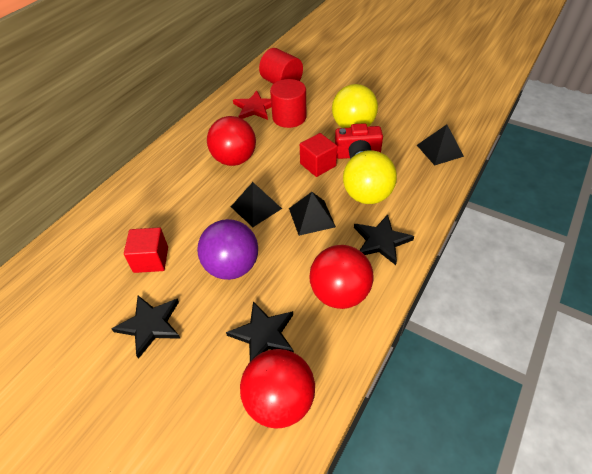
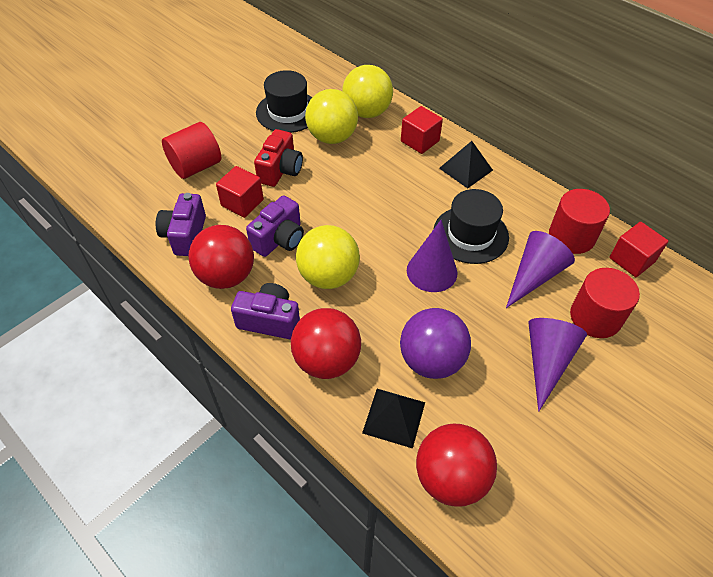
black hat: none = 0 -> [256,70,312,133] [434,189,509,264] = 2
black pyramid: [231,182,282,227] [289,192,336,236] [417,125,464,166] = 3 -> [362,389,425,449] [439,141,493,188] = 2
black star: [111,296,181,359] [226,301,294,361] [354,215,414,265] = 3 -> none = 0
purple camera: none = 0 -> [156,193,206,256] [231,283,300,340] [246,195,304,257] = 3
purple cone: none = 0 -> [407,220,457,292] [506,231,575,308] [528,318,587,412] = 3
red cube: [124,228,168,273] [300,133,337,177] = 2 -> [216,166,264,218] [401,106,443,154] [609,222,668,277] = 3
red cylinder: [259,48,303,84] [270,79,307,128] = 2 -> [162,122,221,179] [549,189,610,254] [570,268,640,338] = 3
red star: [233,90,272,120] = 1 -> none = 0
yellow ball: [332,84,378,128] [343,150,397,204] = 2 -> [296,225,360,289] [305,89,358,144] [342,65,393,118] = 3

